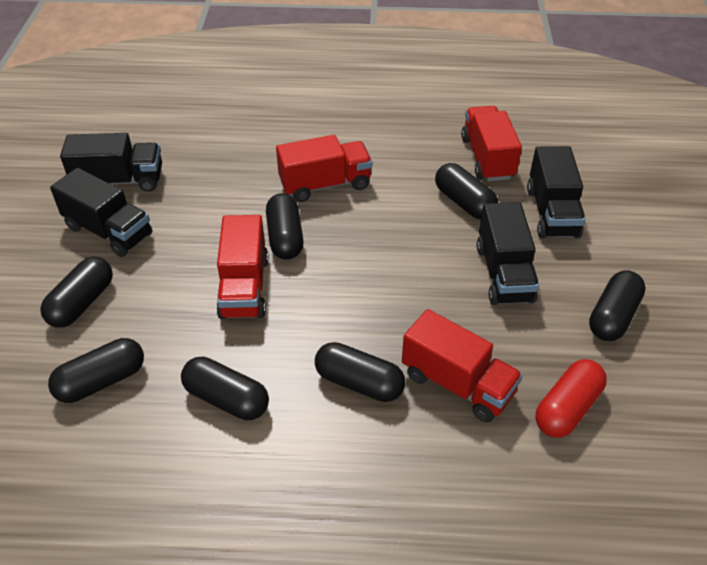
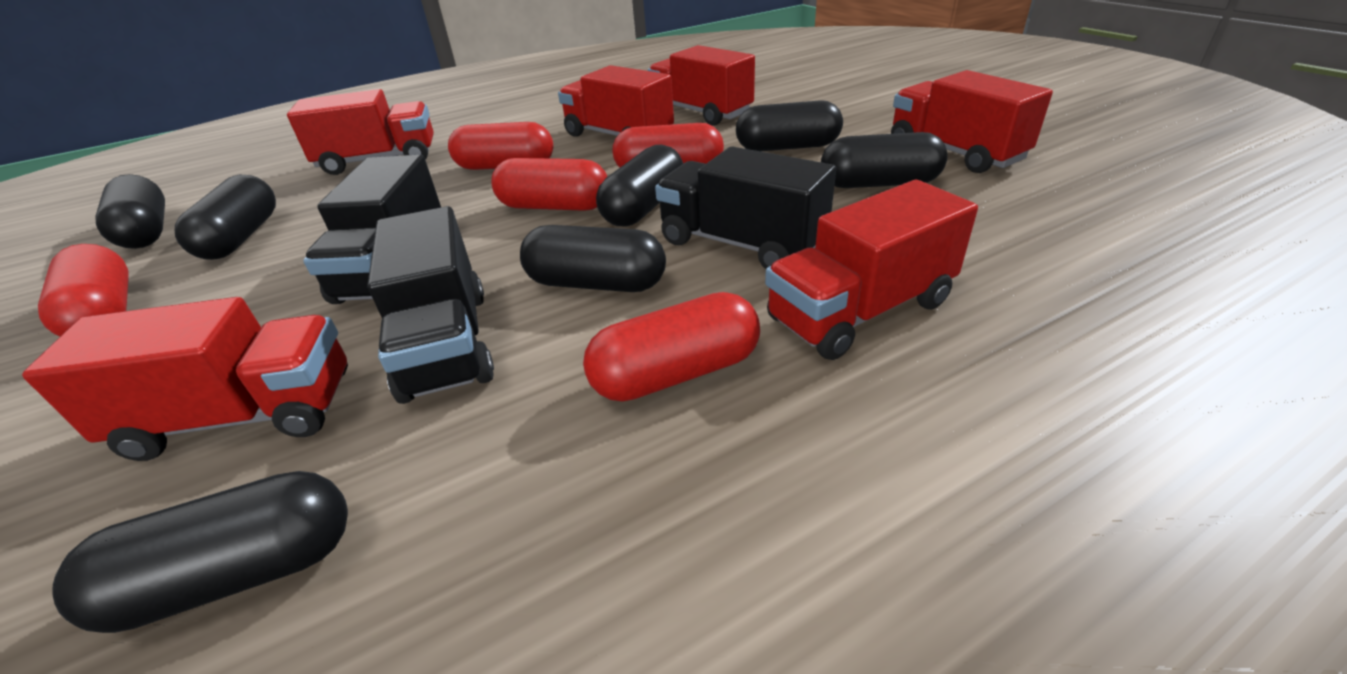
black truck: [50,168,153,257] [60,133,162,192] [477,202,539,305] [527,146,586,239] = 4 -> [303,155,441,304] [367,206,494,404] [655,146,836,269] = 3
red capsule: [535,359,607,438] = 1 -> [38,244,129,336] [448,122,553,170] [492,158,607,211] [583,292,760,402] [613,123,724,168] = 5
red truck: [216,215,269,319] [276,135,372,202] [402,309,523,423] [461,106,522,181] = 4 -> [22,297,348,461] [287,89,433,175] [558,65,674,137] [648,45,755,125] [765,180,978,360] [891,70,1053,173] = 6

